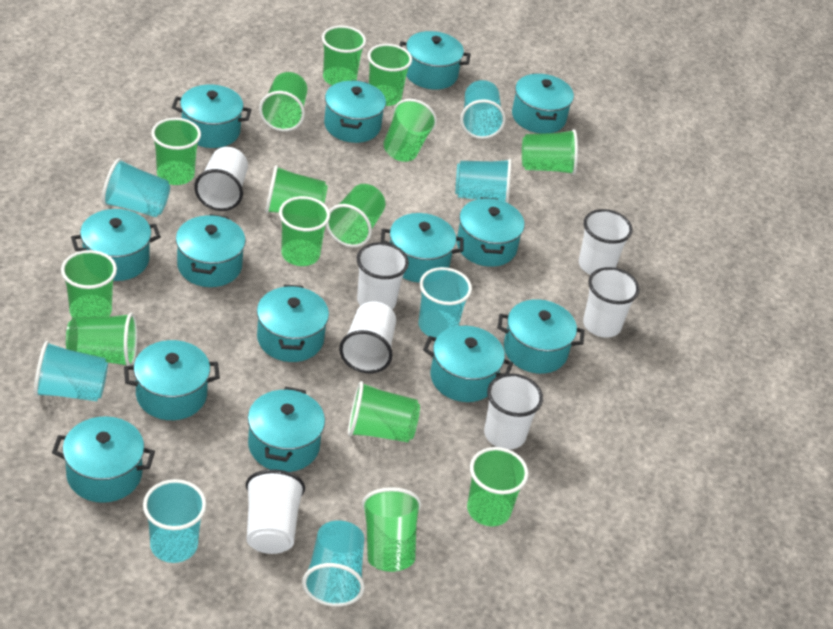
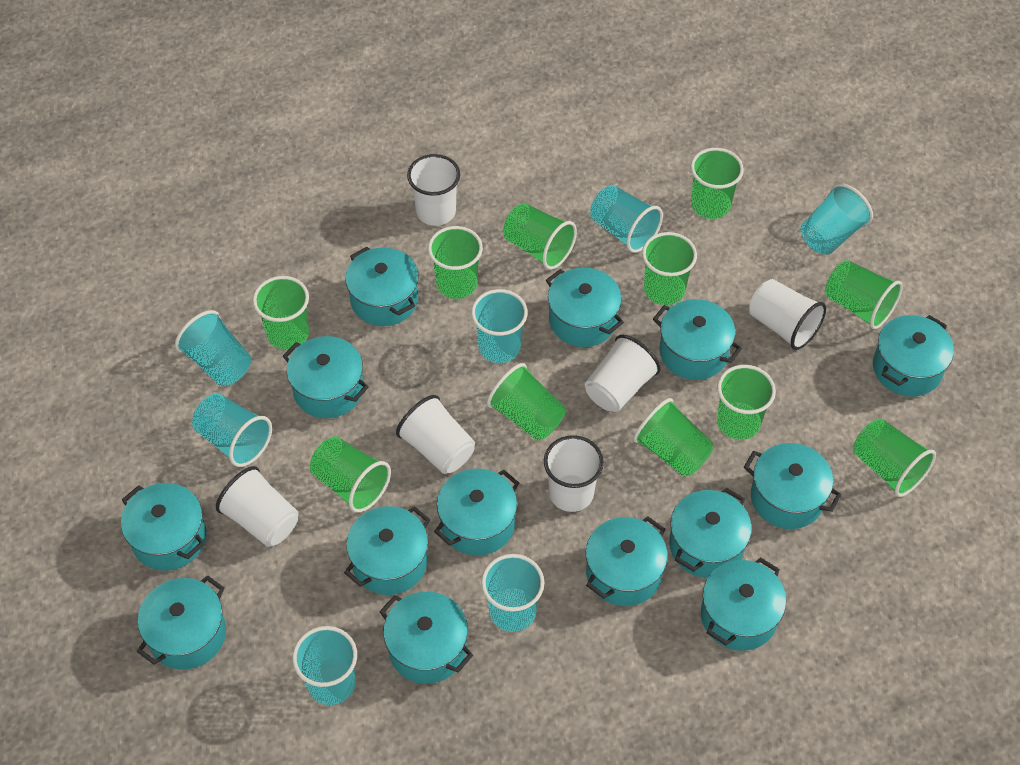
green cup: [61,250,117,317] [66,313,137,366] [151,118,201,185] [259,72,307,132] [265,165,328,213] [279,196,330,266] [322,26,366,85] [326,184,386,247] [348,381,420,442] [362,487,421,572] [368,44,412,106] [383,99,437,162] [467,447,528,526] [522,129,578,175] = 14 -> [253,276,309,350] [310,437,391,513] [428,226,483,299] [487,363,565,440] [504,203,577,270] [633,398,714,477] [642,232,697,305] [691,148,744,219] [717,365,776,440] [825,260,903,329] [853,419,936,497] = 11
white cup: [194,147,248,211] [246,469,305,554] [339,301,396,373] [357,242,409,309] [484,373,543,449] [579,209,632,275] [583,267,640,338] = 7 -> [216,466,299,547] [396,395,475,474] [407,154,460,226] [544,435,604,512] [585,334,661,412] [749,279,826,350] = 6

